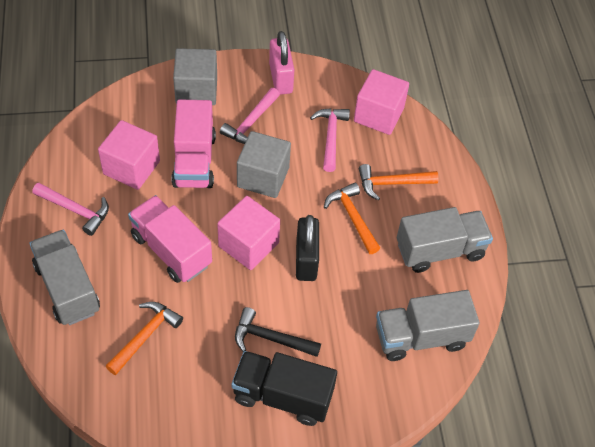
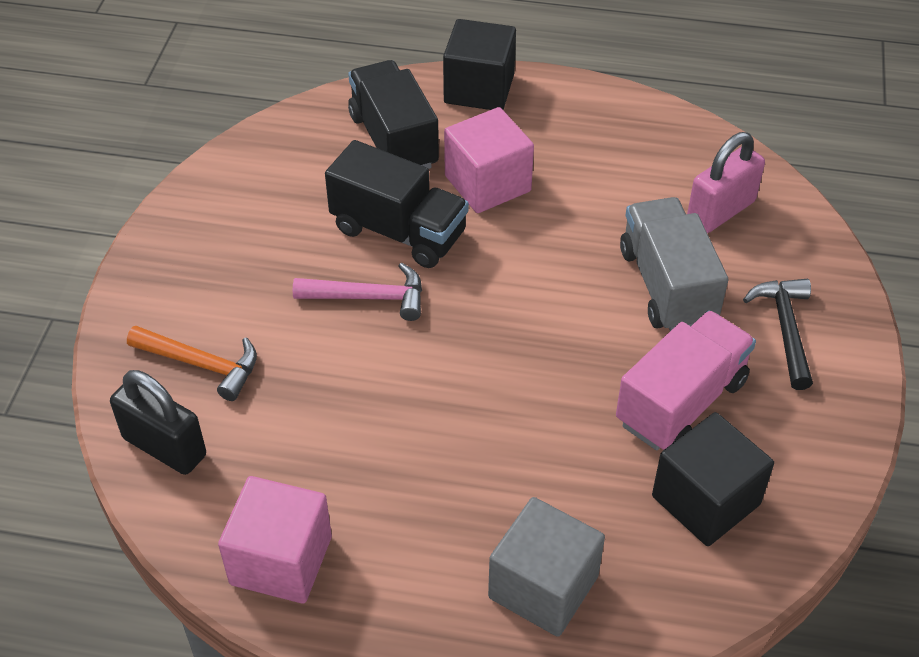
black cube: none = 0 -> [443,19,516,110] [652,412,774,546] = 2
black truck: [232,351,337,426] = 1 -> [325,140,469,268] [348,60,439,169] = 2
grey cube: [173,48,217,105] [237,131,291,198] = 2 -> [488,497,605,637] = 1
grey truck: [29,230,100,325] [376,290,480,361] [397,207,493,273] = 3 -> [620,197,728,331] = 1
orange hammer: [106,302,183,375] [324,183,380,254] [359,164,439,201] = 3 -> [127,326,257,401] = 1
pink cube: [98,120,160,190] [217,196,280,270] [354,69,409,135] = 3 -> [218,476,332,604] [444,107,534,213] = 2
pink hammer: [33,183,109,236] [220,88,280,144] [310,108,350,172] = 3 -> [293,262,422,321] = 1
pink truck: [128,195,212,283] [171,100,216,188] = 2 -> [616,310,756,450] = 1

